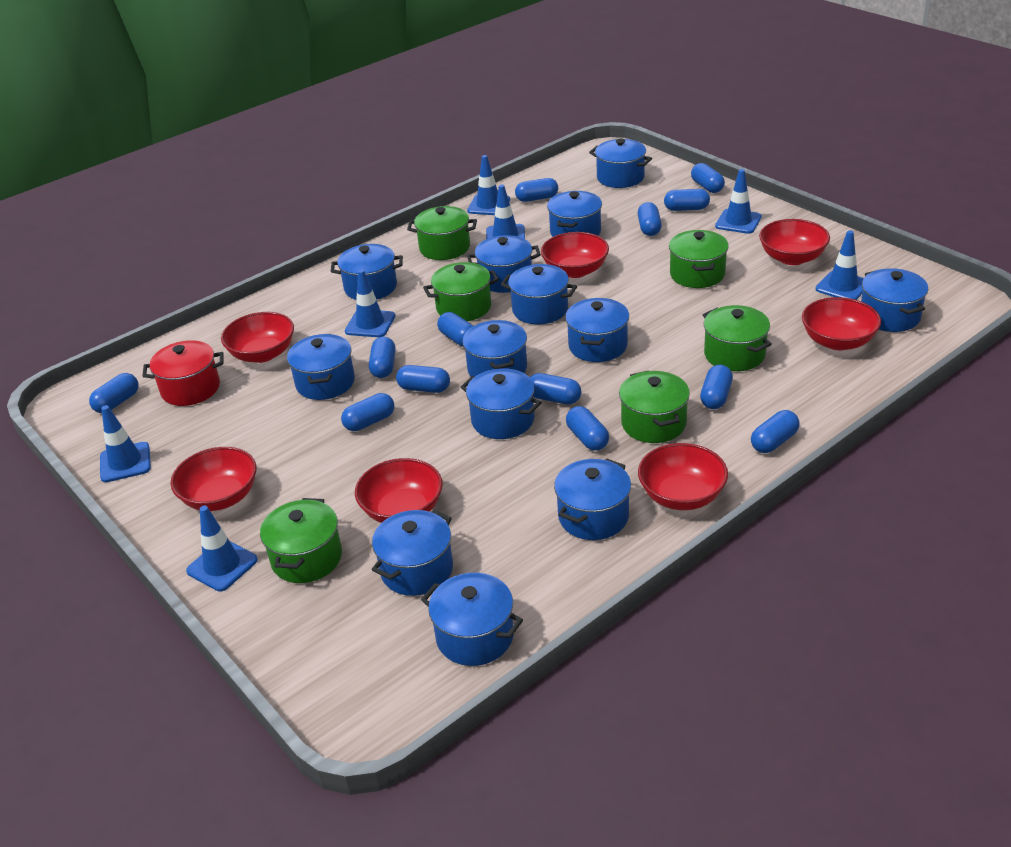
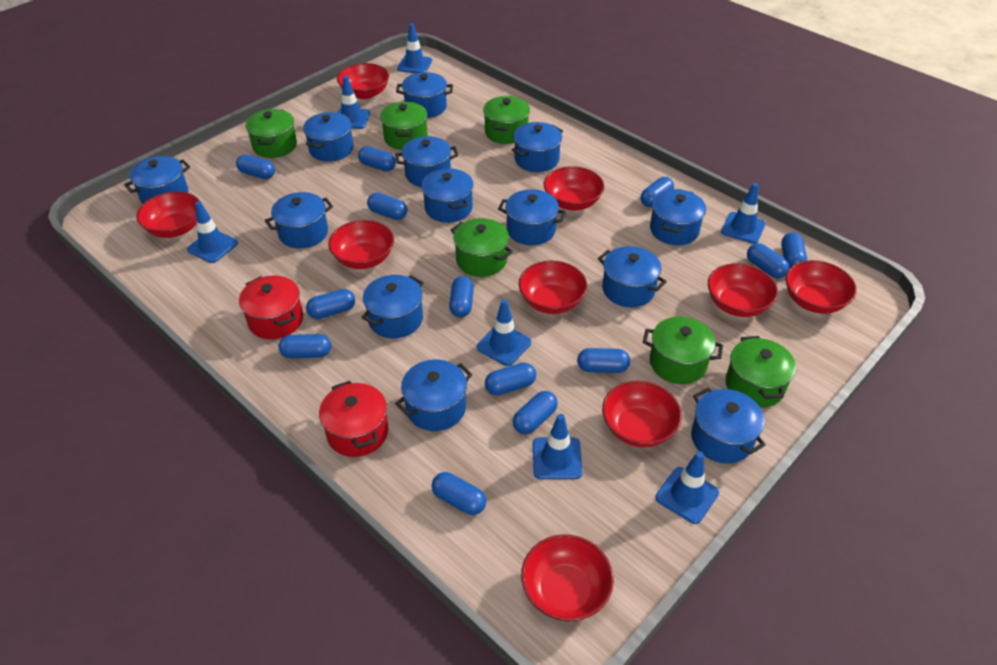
red bowl: [170,447,257,511] [221,312,294,363] [355,458,443,523] [541,232,609,278] [638,443,728,510] [759,219,830,265] [802,297,881,350] = 7 -> [136,191,200,238] [328,220,394,269] [337,63,389,99] [519,261,587,314] [521,534,614,621] [544,166,604,210] [602,381,682,448] [708,263,778,317] [786,260,857,314] = 9
red pot: [142,340,224,406] = 1 -> [239,276,303,339] [319,381,388,457] = 2

